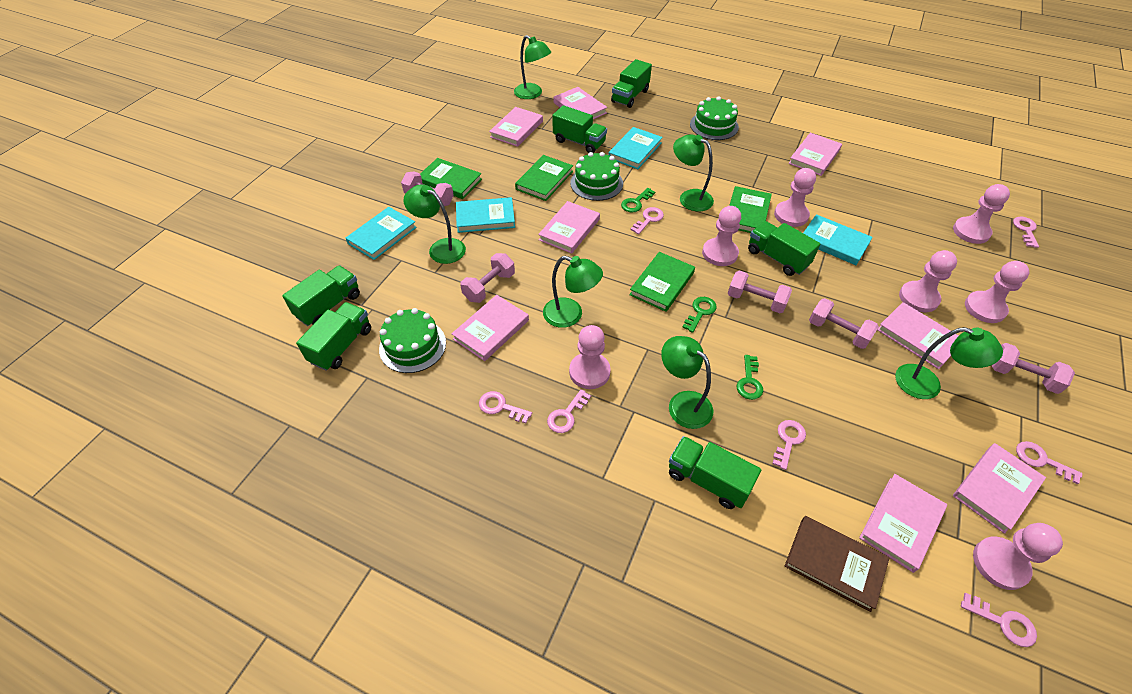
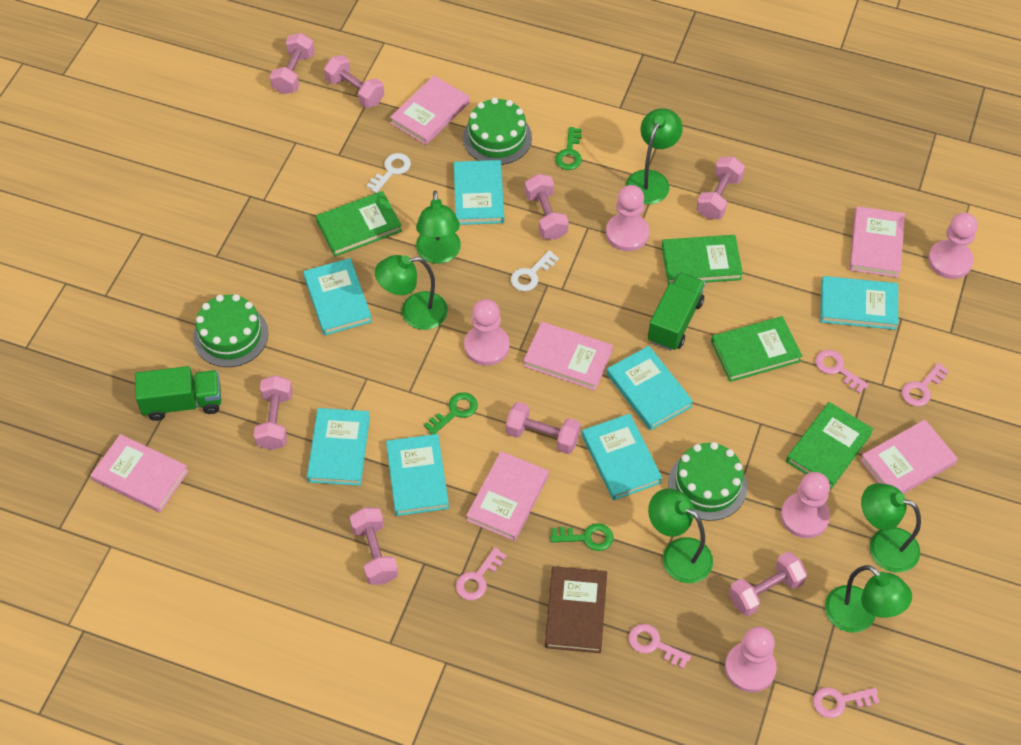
green truck: [282,265,360,326] [296,302,371,371] [552,105,607,153] [611,59,652,108] [669,436,761,509] [748,221,820,276] = 6 -> [135,366,221,421] [648,272,705,351] = 2
pink book: [451,295,529,361] [489,107,543,147] [538,201,600,254] [553,87,607,119] [788,133,842,176] [859,474,947,573] [877,302,959,369] [953,443,1046,534] = 8 -> [91,434,189,513] [390,75,469,145] [466,451,549,541] [523,322,613,391] [849,206,905,278] [860,420,958,494] = 6
pink dumbbell: [401,171,454,206] [460,253,515,303] [728,270,792,313] [809,298,879,349] [992,343,1075,394] = 5 -> [254,375,293,450] [270,33,315,94] [324,55,384,108] [350,507,398,585] [506,402,581,454] [525,174,569,240] [696,157,745,219] [729,552,807,616] = 8
pink key: [479,391,532,423] [547,389,591,433] [631,207,664,234] [772,420,806,470] [961,593,1037,647] [1013,217,1039,248] [1016,441,1082,484] = 7 -> [456,547,506,600] [629,624,691,669] [813,687,879,718] [815,350,869,393] [902,363,949,407] = 5
pink pawn: [569,325,611,389] [702,206,741,266] [774,168,816,227] [899,250,957,312] [953,184,1010,244] [965,261,1029,323] [973,523,1063,590] = 7 -> [464,299,509,366] [606,185,649,251] [725,627,777,692] [781,472,830,538] [928,213,978,279] = 5
turquoise book: [346,207,417,260] [456,197,515,233] [608,127,663,169] [803,214,873,265] = 4 -> [303,258,372,336] [307,408,370,486] [386,434,449,516] [454,160,504,225] [582,414,662,500] [607,346,693,430] [820,276,898,330] = 7
white key: none = 0 -> [367,153,411,193] [511,250,559,291] = 2

